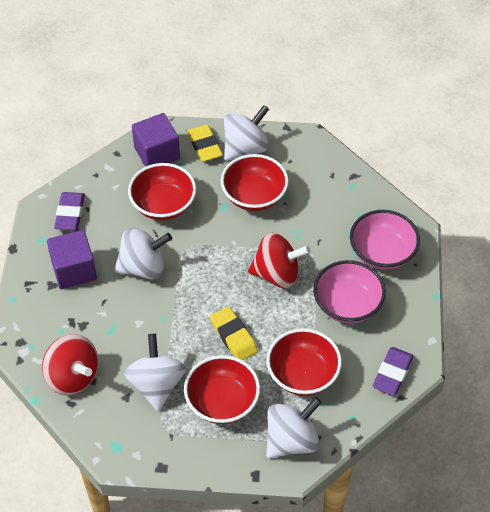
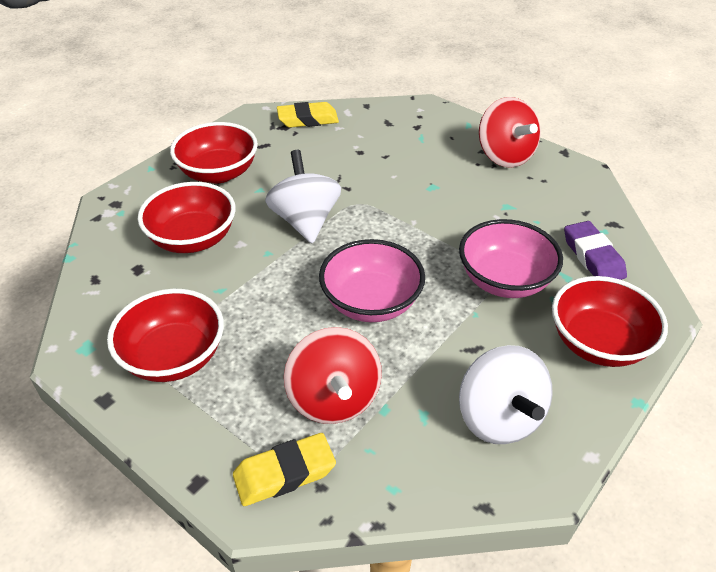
purple cube: [47,230,97,289] [132,113,180,167] = 2 -> none = 0
purple eraser: [54,192,85,230] [373,347,413,396] = 2 -> [564,221,627,280] = 1
white spinning top: [114,227,172,279] [124,334,186,411] [224,105,269,161] [266,397,322,458] = 4 -> [265,150,341,243] [459,345,553,444] = 2

